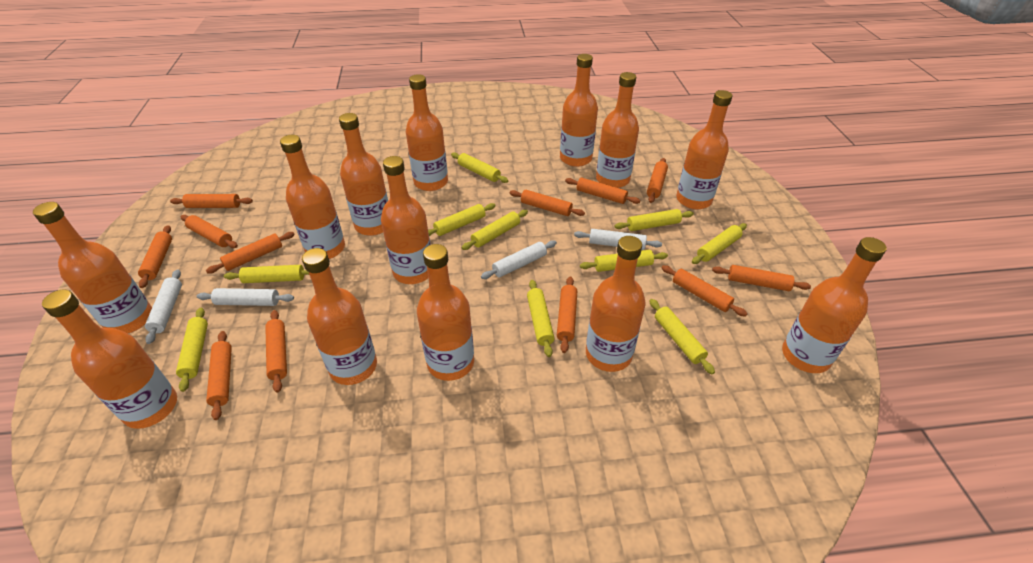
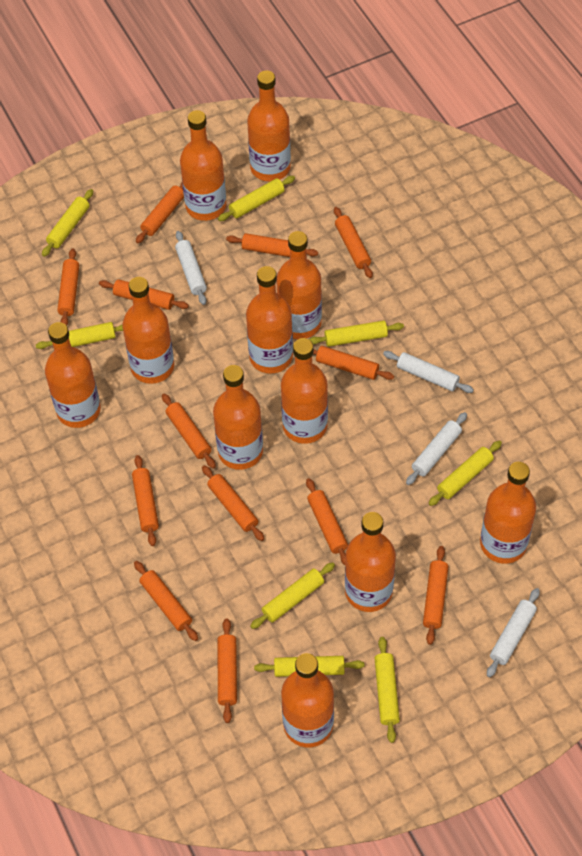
orange bottle: [33,202,152,334] [42,289,177,429] [280,135,345,259] [302,248,377,385] [339,113,388,236] [381,156,431,284] [406,74,448,191] [417,244,474,381] [560,54,598,167] [586,236,646,372] [596,72,639,188] [676,90,732,209] [782,237,887,373] = 13 -> [45,322,101,428] [122,277,174,384] [180,110,226,221] [213,365,263,470] [246,266,293,374] [247,70,291,181] [276,231,322,339] [281,338,328,444] [281,653,334,748] [345,512,396,612] [480,462,536,564] = 11
orange rolling pin: [138,225,172,288] [170,194,253,208] [180,215,238,248] [206,232,295,273] [206,331,232,420] [265,310,287,393] [510,190,585,216] [557,276,577,353] [565,177,640,204] [647,158,668,203] [662,265,748,317] [712,265,811,291] = 12 -> [57,248,79,326] [99,279,189,310] [132,455,159,546] [134,561,198,641] [136,182,184,244] [162,394,216,469] [202,465,264,541] [217,618,237,723] [226,233,318,257] [306,478,348,565] [313,346,394,380] [334,207,373,278] [423,546,448,645] = 13
yellow rolling pin: [176,308,208,392] [224,265,309,283] [428,203,496,236] [451,152,508,183] [462,210,528,250] [527,280,555,357] [580,250,668,272] [615,209,694,231] [650,299,715,374] [692,223,747,264] = 10 -> [36,322,123,349] [42,189,93,257] [218,176,295,221] [250,562,335,629] [254,656,364,677] [309,320,404,347] [374,637,400,743] [429,440,502,506] = 8

